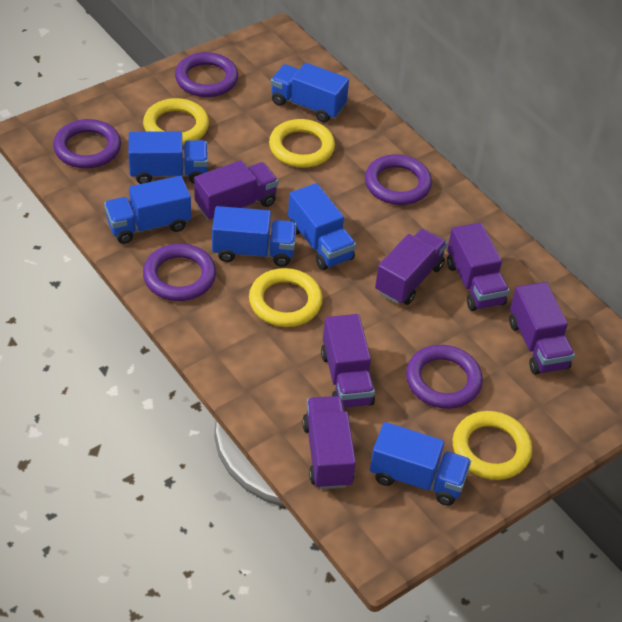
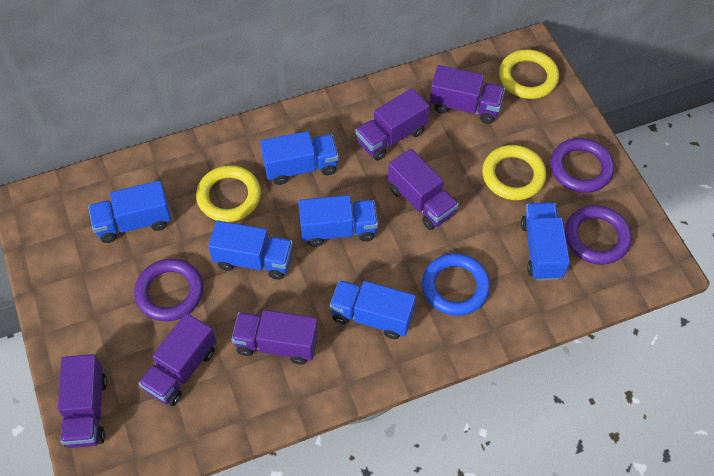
blue ring: none = 0 -> [422,253,490,316] = 1
purple ring: [53,119,121,169] [143,244,216,301] [175,52,238,97] [365,154,432,205] [406,345,483,409] = 5 -> [134,259,203,321] [550,138,614,193] [565,205,632,265] = 3
yellow ring: [143,98,209,146] [249,268,323,327] [269,119,335,168] [453,411,532,480] = 4 -> [196,165,261,222] [482,145,546,200] [499,49,559,99] = 3

